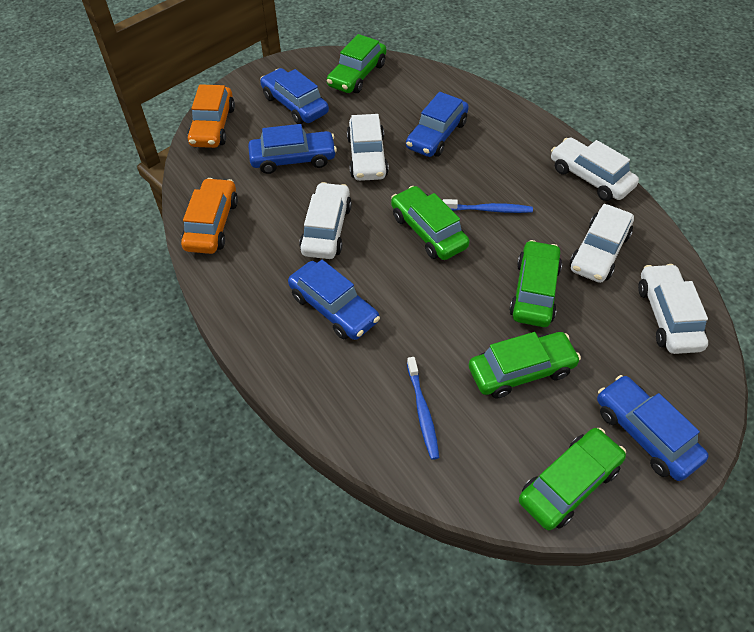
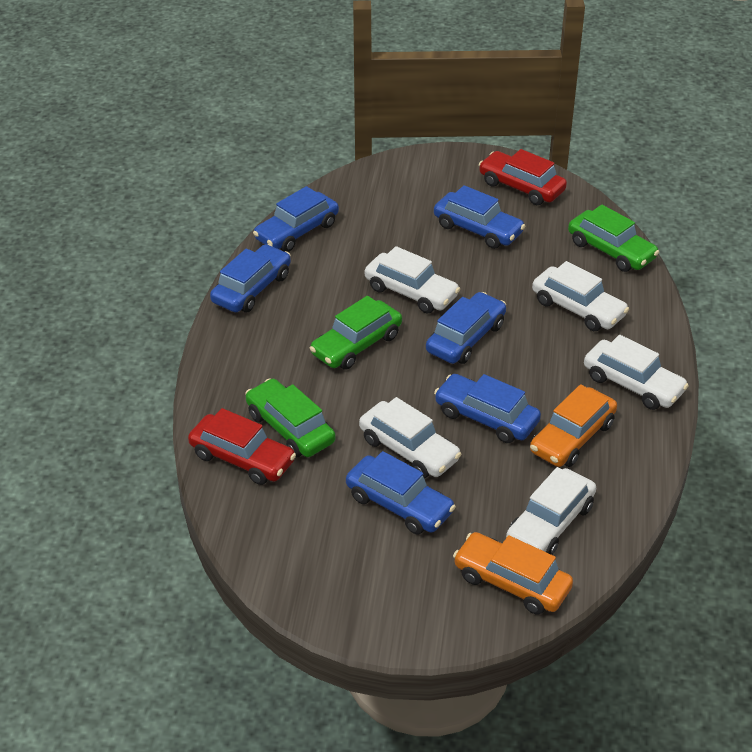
blue car: [248,124,337,174] [260,68,329,124] [288,260,380,340] [406,92,469,157] [597,375,709,481] = 5 -> [210,244,291,312] [253,186,339,252] [346,451,456,534] [426,292,506,364] [434,185,525,249] [434,374,541,443] = 6
blue toothbrush: [407,357,439,460] [443,199,533,213] = 2 -> none = 0
green car: [327,34,386,93] [391,186,469,260] [469,332,581,399] [509,240,562,327] [519,428,626,530] = 5 -> [245,378,335,457] [310,296,402,370] [568,205,659,272] = 3
red car: none = 0 -> [188,408,296,485] [479,149,567,205] = 2

